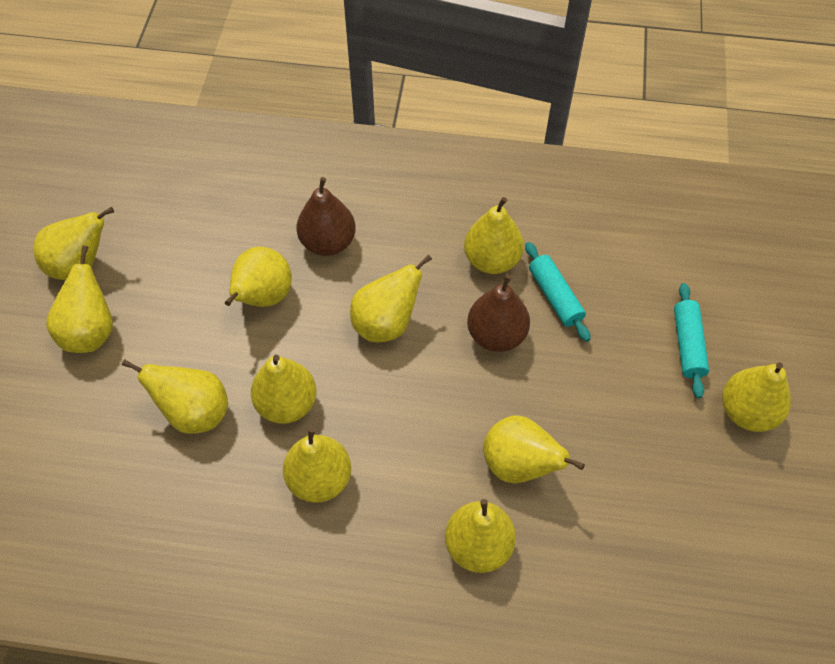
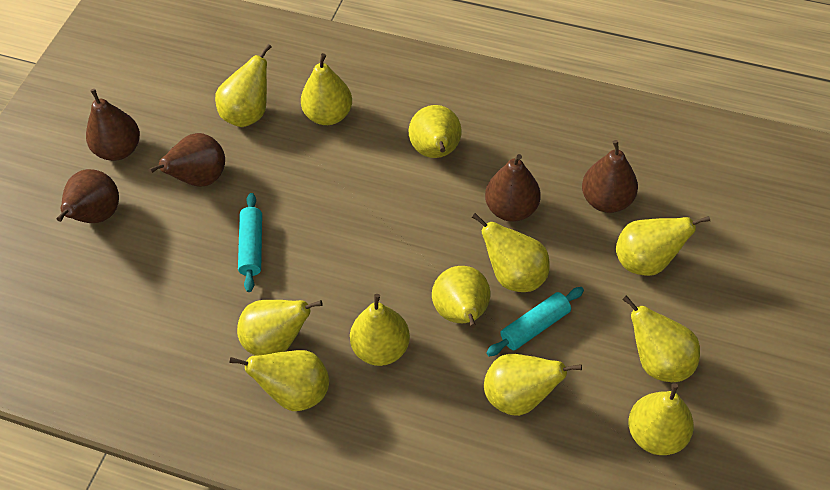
brown pear: [297,177,356,256] [467,275,530,352] = 2 -> [56,169,119,223] [86,89,140,161] [149,133,225,187] [485,154,541,222] [582,140,638,213] = 5
yellow pear: [34,207,114,280] [46,246,113,353] [122,359,228,434] [225,247,292,307] [251,355,316,424] [283,427,351,503] [350,255,432,342] [445,499,516,573] [464,197,524,274] [483,415,585,483] [722,362,791,432] = 11 -> [215,44,272,127] [229,350,329,411] [237,300,323,356] [301,53,352,125] [350,294,410,366] [409,105,462,158] [432,266,490,328] [472,213,550,292] [484,354,582,416] [616,216,710,276] [622,295,700,382] [629,383,694,455] = 12

